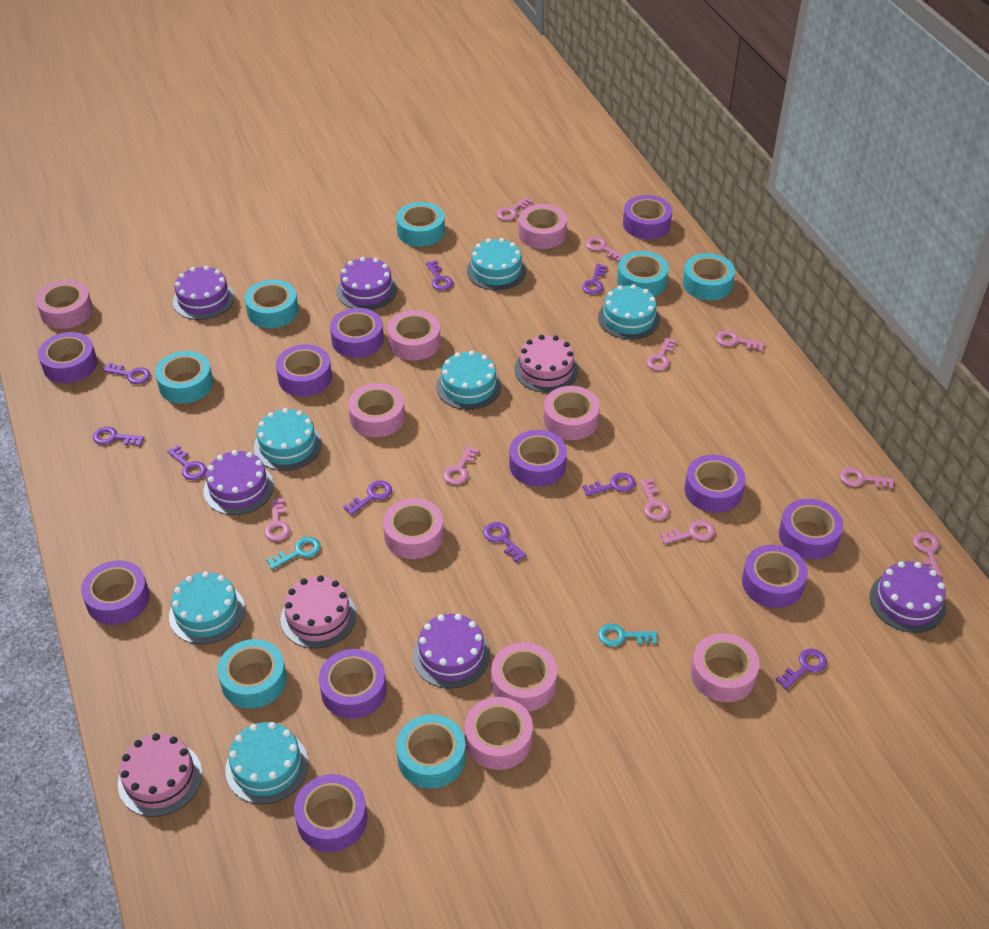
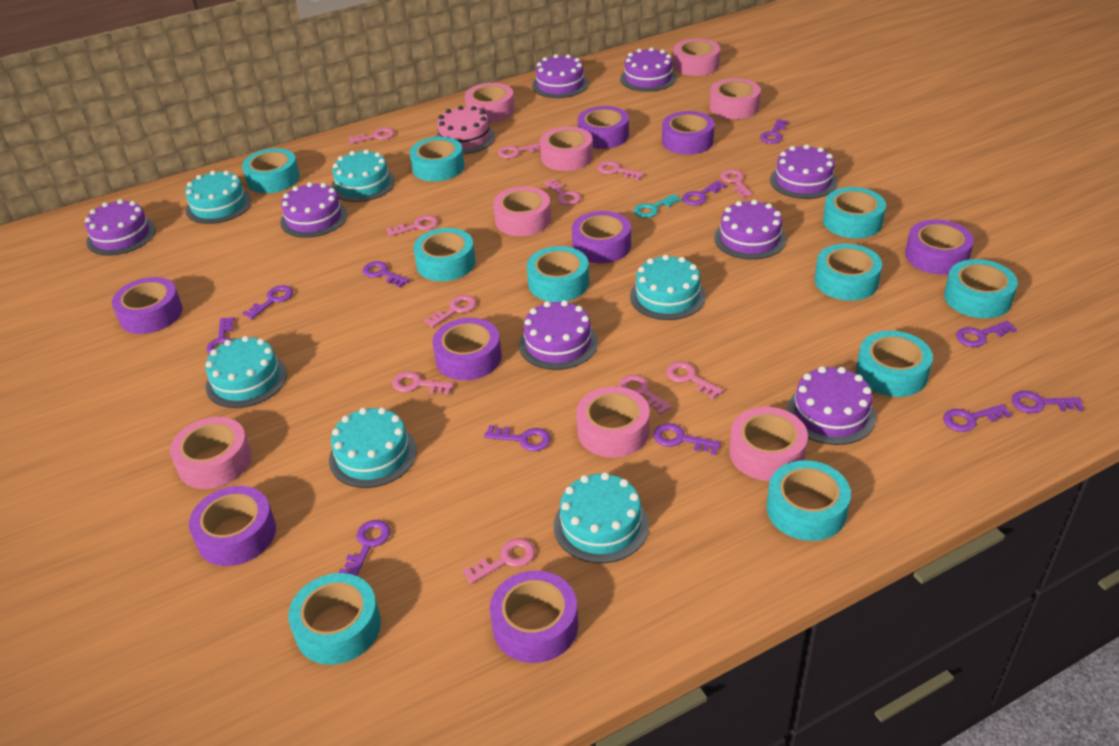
pink cake: [118,733,202,817] [281,575,357,649] [514,335,578,393] = 3 -> [436,106,495,154] = 1
pink key: [264,498,290,541] [443,446,479,485] [497,197,534,221] [586,237,625,262] [640,478,669,520] [647,338,677,371] [660,520,715,544] [716,330,765,352] [840,467,894,489] [913,532,942,577] = 10 -> [349,128,395,144] [386,215,438,236] [392,371,454,395] [424,295,476,328] [463,538,535,584] [498,143,540,158] [544,179,581,205] [597,161,645,180] [619,375,673,415] [666,362,723,399] [720,169,753,198] = 11
pink tape: [36,280,93,329] [348,383,405,438] [383,498,444,559] [387,310,441,360] [465,697,533,770] [491,642,557,712] [518,204,567,249] [544,386,600,440] [691,633,760,702] = 9 -> [170,417,252,489] [465,83,515,123] [493,186,551,236] [540,127,593,171] [576,386,650,458] [673,39,720,76] [710,78,761,119] [729,407,808,481] = 8
purple cake: [173,266,234,320] [204,450,274,515] [337,257,397,310] [413,614,490,689] [870,561,946,633] = 5 -> [85,199,156,256] [280,182,347,238] [519,300,598,370] [532,54,588,98] [620,47,677,92] [714,200,786,260] [770,144,838,199] [787,366,876,445] = 8
purple key: [93,427,145,446] [103,362,151,384] [167,445,207,480] [343,480,392,515] [426,260,453,290] [483,522,527,562] [582,264,607,294] [583,473,635,496] [776,649,827,689] = 9 -> [206,317,235,354] [243,285,293,319] [339,520,390,576] [362,261,410,288] [484,425,551,451] [653,423,721,455] [682,181,726,205] [760,119,788,144] [943,404,1012,432] [956,321,1017,347] [1011,391,1084,413] = 11
purple tape: [38,332,97,384] [81,560,150,625] [276,344,332,397] [294,774,368,852] [319,649,387,719] [330,308,384,358] [509,430,567,487] [623,195,672,239] [685,455,746,513] [742,545,808,608] [779,499,843,560] = 11 -> [112,277,183,334] [189,486,276,566] [432,318,502,380] [490,570,578,663] [572,211,631,263] [578,106,629,149] [662,111,715,155] [905,220,974,275] = 8
turquoise key: [266,537,321,570] [598,624,657,647] = 2 -> [634,194,681,218] = 1
turquoise tape: [155,351,213,404] [218,639,287,709] [245,280,298,328] [396,202,445,247] [396,714,466,788] [617,251,669,296] [683,253,735,301] = 7 -> [242,148,300,193] [288,573,381,665] [410,137,465,181] [413,228,476,281] [527,246,589,302] [767,460,851,541] [814,244,882,301] [823,187,886,238] [856,331,933,397] [944,259,1018,318] = 10

